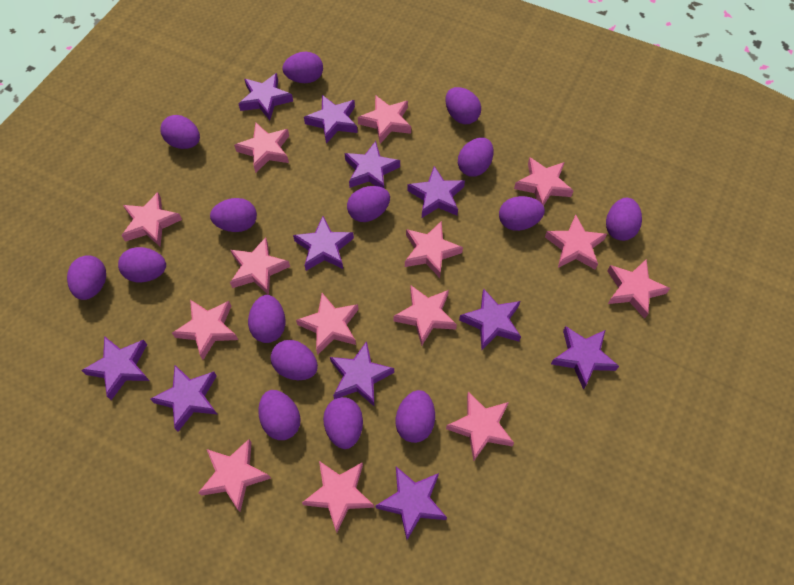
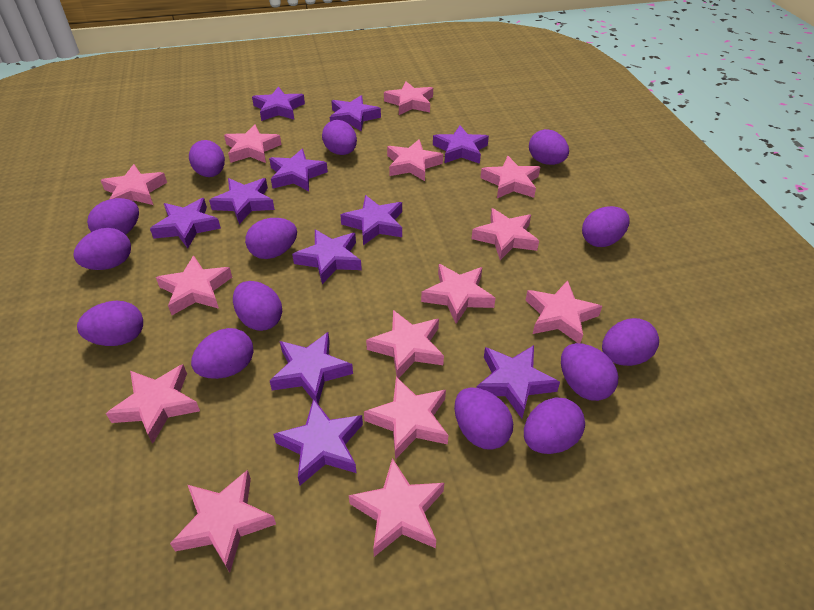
purple egg: [67,255,106,300] [118,247,166,283] [160,115,200,149] [210,198,257,232] [248,295,285,343] [258,390,301,440] [270,340,318,380] [282,52,323,83] [323,397,363,449] [347,186,390,222] [396,390,435,443] [445,87,481,124] [458,138,494,177] [499,196,545,231] [606,198,642,241] = 15 -> [73,228,131,270] [77,301,143,346] [87,198,139,235] [189,140,225,177] [191,328,253,379] [233,281,282,331] [245,218,297,259] [322,120,357,155] [454,387,513,450] [524,397,585,454] [529,129,569,165] [561,343,619,401] [582,206,630,247] [602,318,659,366] = 14

